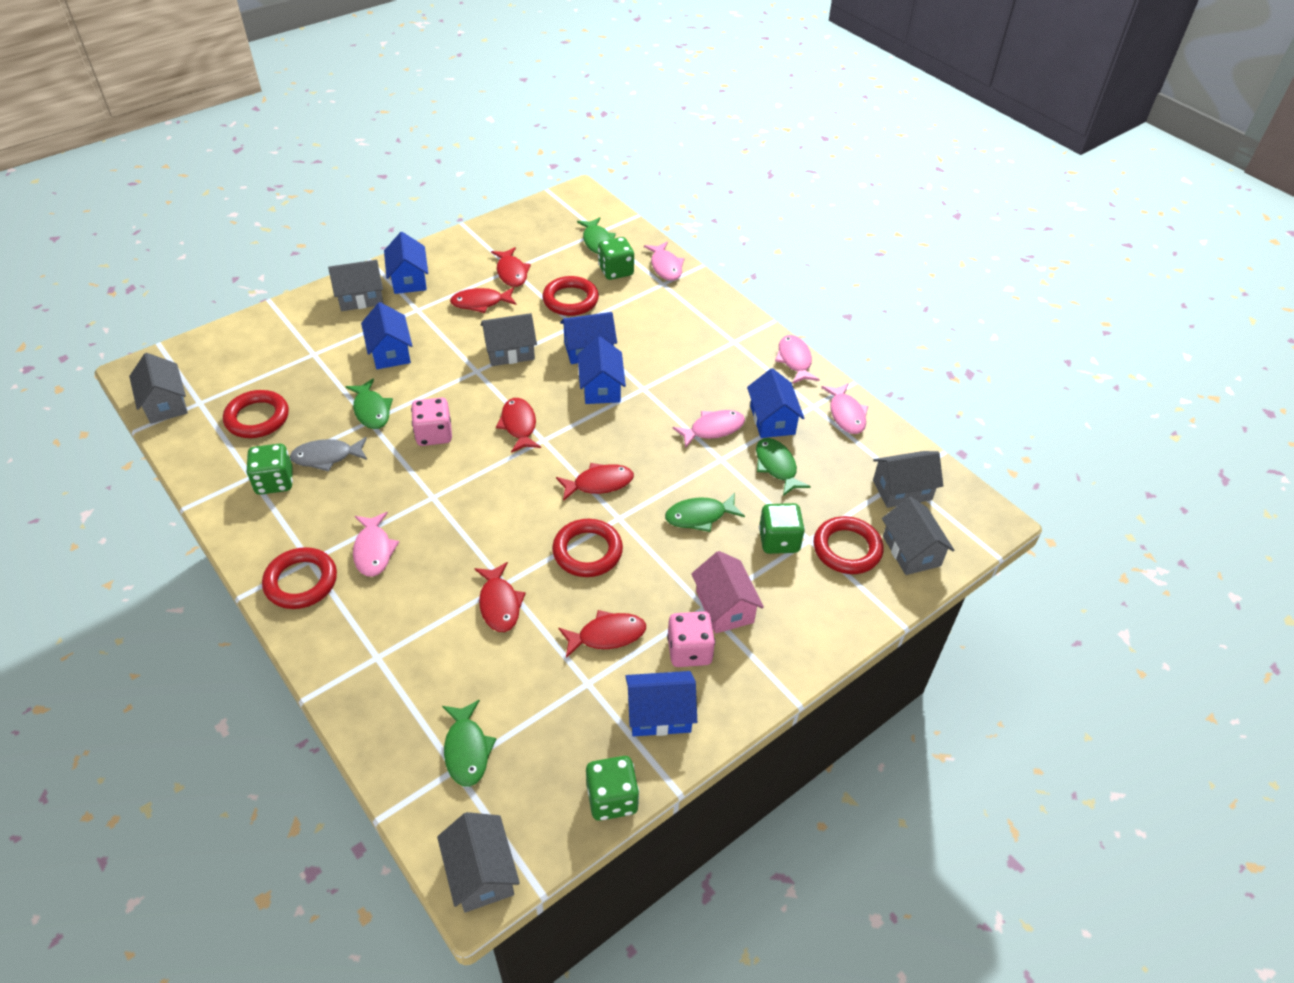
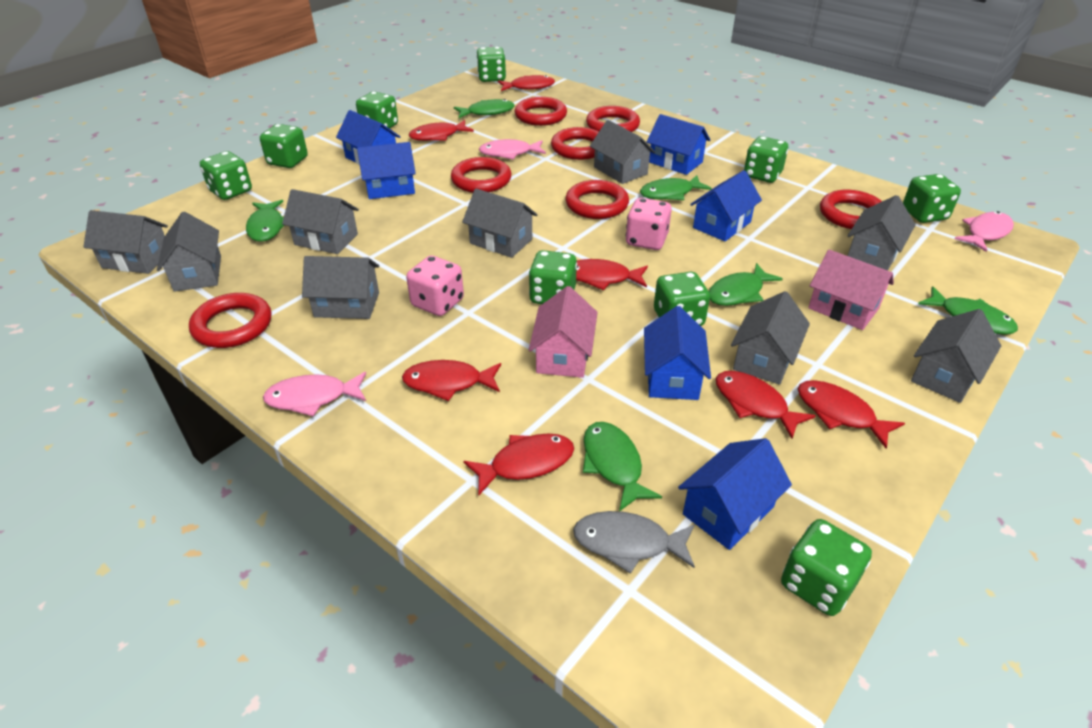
green dice: [246,444,293,495] [586,756,639,821] [598,237,634,280] [759,503,805,554] = 4 -> [200,151,252,200] [260,124,308,168] [356,92,398,129] [476,47,506,82] [529,250,577,304] [654,272,710,326] [744,136,788,183] [781,519,872,616] [903,174,961,223] = 9
green fish: [345,378,393,429] [442,700,496,787] [577,217,616,254] [665,493,745,532] [756,438,811,496] = 5 -> [246,200,285,242] [454,99,515,118] [583,422,662,511] [640,175,712,200] [709,263,783,306] [918,286,1018,335] = 6
grey house: [129,353,188,424] [328,260,384,311] [437,812,520,913] [481,313,537,366] [873,451,943,508] [882,497,954,575] = 6 -> [83,210,168,274] [157,212,221,292] [282,189,359,254] [302,256,379,319] [462,189,537,258] [590,120,655,184] [731,291,810,385] [847,195,916,271] [911,309,1001,403] = 9
pink fish: [353,512,399,577] [644,242,684,281] [673,410,745,448] [775,335,820,384] [821,383,868,434] = 5 -> [263,372,366,416] [479,139,546,160] [955,211,1014,252] = 3
pink house: [691,551,764,634] = 1 -> [529,286,598,378] [808,249,894,330] = 2
red fish: [450,287,517,313] [474,562,526,632] [491,247,531,287] [496,398,541,453] [556,463,634,501] [559,610,646,658] = 6 -> [402,360,501,401] [409,120,474,141] [463,434,574,495] [498,75,555,91] [576,259,648,290] [715,371,816,439] [798,380,905,448] = 7
red ring: [223,390,289,438] [262,547,337,609] [542,276,599,316] [552,519,623,577] [813,516,884,574] = 5 -> [189,293,271,348] [451,157,512,193] [515,97,567,126] [551,127,599,160] [565,180,629,219] [586,106,640,132] [820,190,882,229] = 7

